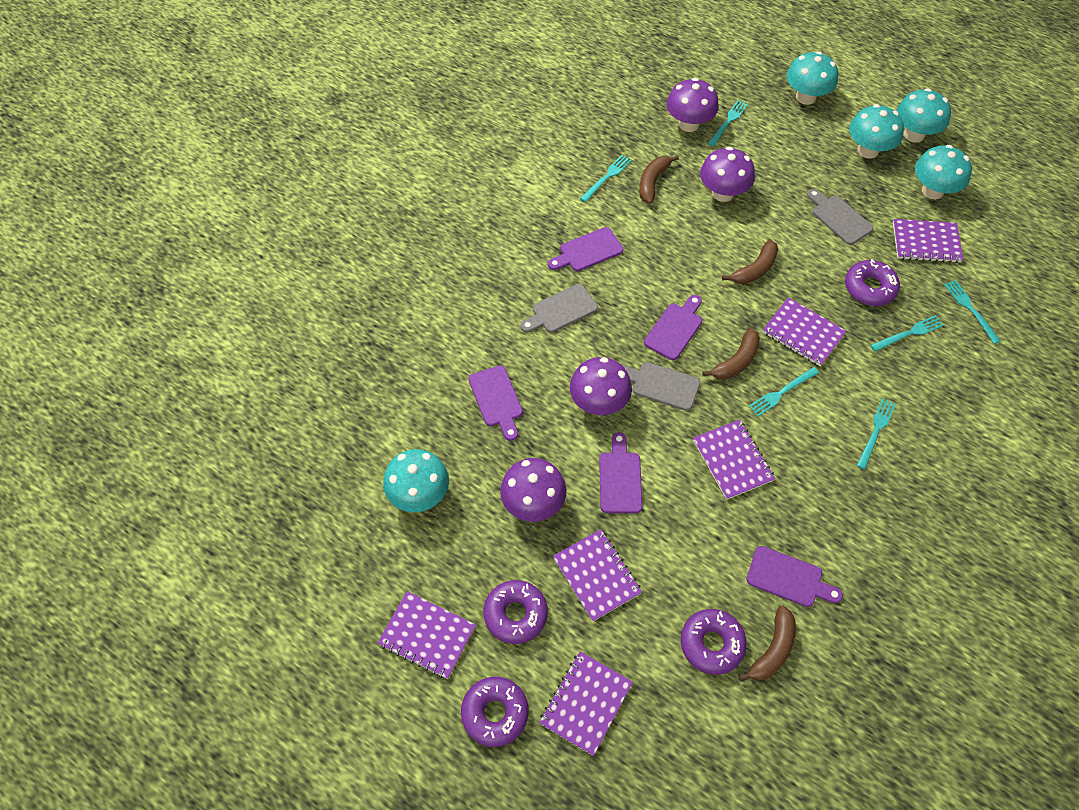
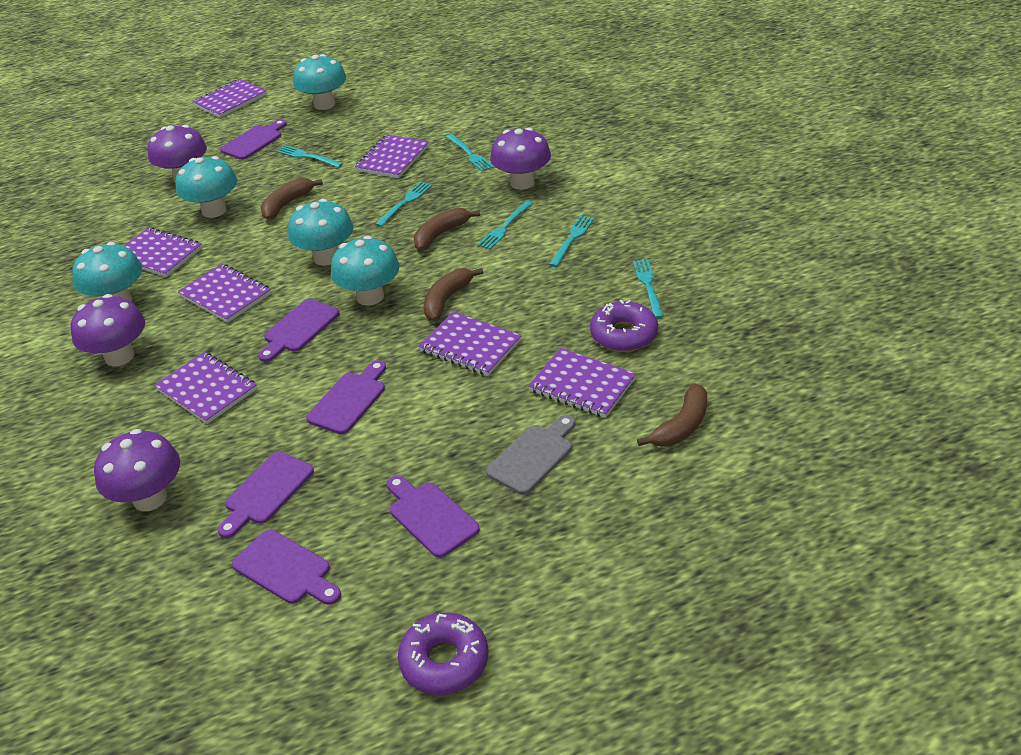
grey cutting board: [521,284,598,333] [622,362,700,411] [807,189,873,245] = 3 -> [486,415,575,495] = 1
purple cutting board: [468,366,523,441] [548,227,623,271] [599,432,642,513] [644,295,702,360] [746,546,843,607] = 5 -> [218,452,314,538] [220,119,287,160] [232,530,341,605] [258,299,339,362] [306,360,386,434] [387,475,480,558] = 6
purple donut: [461,677,529,747] [484,580,548,644] [681,609,747,675] [845,259,900,306] = 4 -> [398,612,488,695] [590,300,658,352] = 2
purple notebook: [378,591,476,679] [539,651,633,756] [553,529,642,621] [693,420,775,500] [763,297,846,366] [893,219,963,263] = 6 -> [124,227,202,277] [154,352,257,424] [178,264,271,323] [193,79,267,118] [355,134,429,178] [419,312,521,376] [528,348,636,418] = 7

